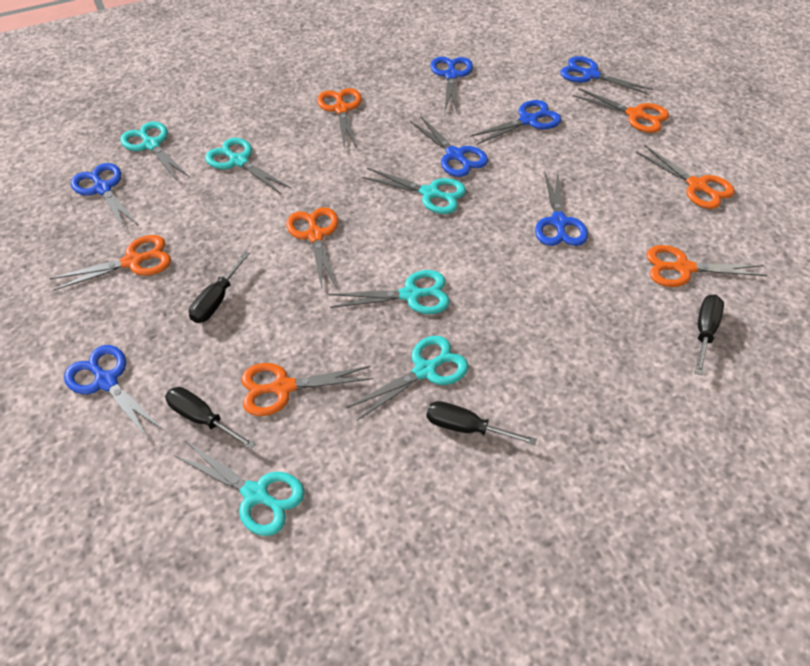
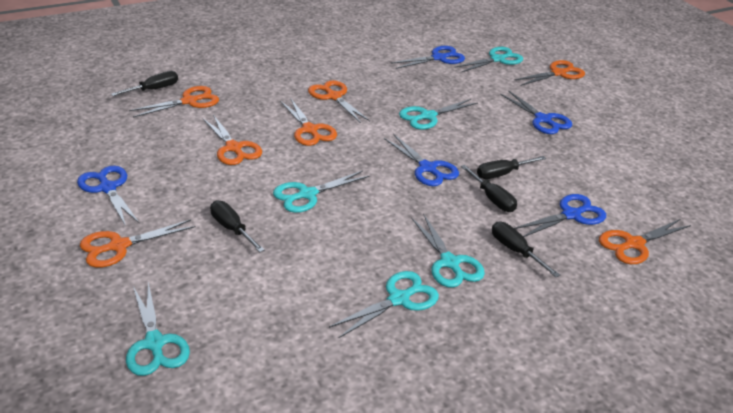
black screwdriver: [165,387,256,449] [189,251,250,323] [426,401,537,445] [695,294,724,375] = 4 -> [111,71,178,96] [210,201,265,252] [461,165,517,212] [477,156,546,179] [492,222,560,277] = 5
blue scissors: [64,345,164,439] [71,163,139,230] [410,116,488,177] [430,57,473,112] [470,100,561,145] [535,171,588,246] [560,56,653,95] = 7 -> [77,166,140,226] [384,134,459,186] [392,46,465,69] [500,90,572,134] [514,194,606,237] = 5

